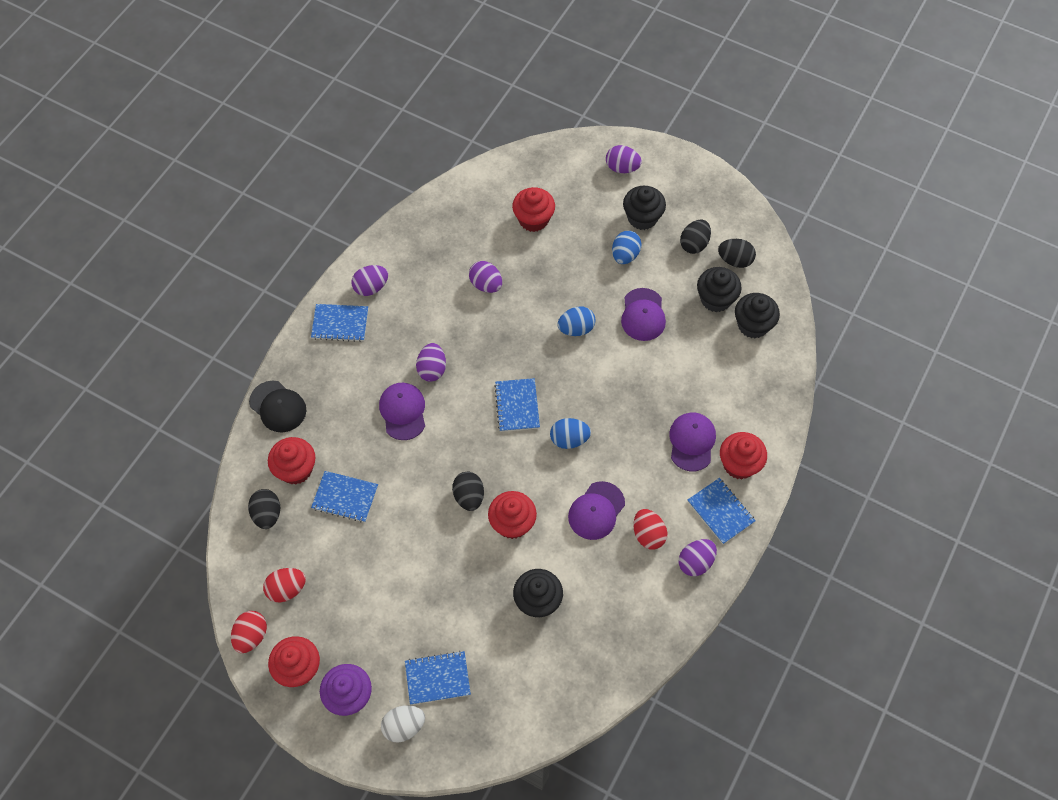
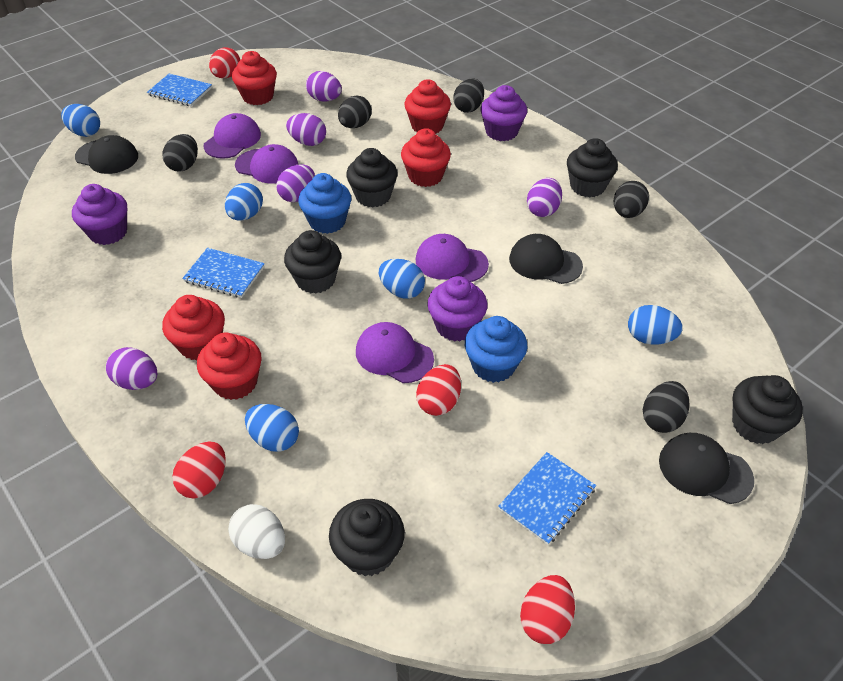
black cap: [249,380,306,432] = 1 -> [75,135,138,174] [509,234,583,284] [659,433,754,504] = 3
black cupcake: [513,569,563,618] [623,186,666,230] [697,267,742,312] [735,293,780,338] = 4 -> [284,230,341,294] [329,499,405,576] [346,148,398,207] [567,138,618,197] [732,375,803,444] = 5
black egg: [248,489,280,529] [452,472,484,511] [680,219,711,254] [718,239,756,268] = 4 -> [162,134,198,172] [338,95,372,128] [453,78,484,113] [614,181,649,218] [643,381,689,433] = 5
blue cupcake: none = 0 -> [298,173,351,234] [465,316,528,383] = 2
blue egg: [550,418,591,449] [557,307,596,336] [612,231,642,264] = 3 -> [61,104,100,137] [225,183,263,220] [245,404,299,452] [379,259,425,299] [628,305,683,345] = 5
blue notebook: [311,304,368,342] [311,471,378,522] [405,651,471,705] [494,378,540,432] [688,478,756,544] = 5 -> [147,73,212,106] [182,248,265,298] [498,452,596,545] = 3
purple cupcake: [320,664,372,716] = 1 -> [72,184,127,245] [427,276,488,342] [480,85,527,141] = 3
red egg: [231,611,267,653] [263,568,306,602] [633,509,667,549] = 3 -> [172,442,226,499] [209,47,240,78] [416,364,461,416] [520,575,575,644] = 4

